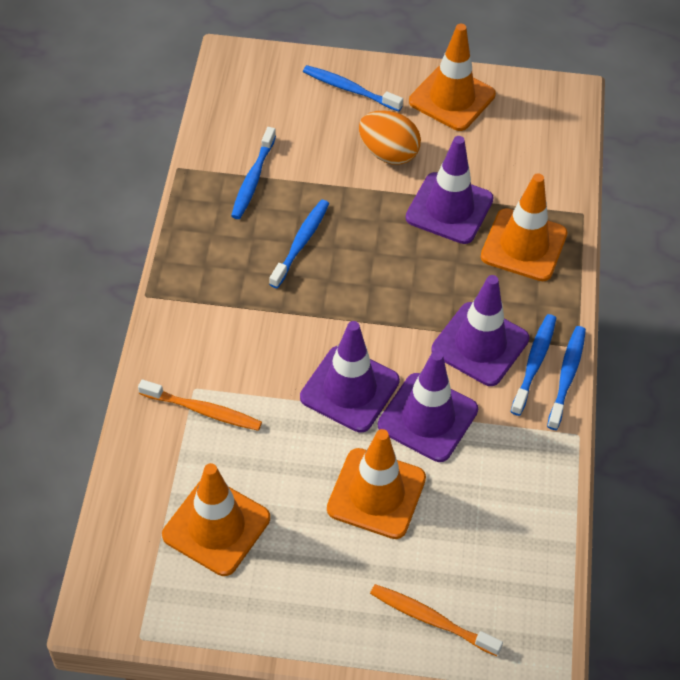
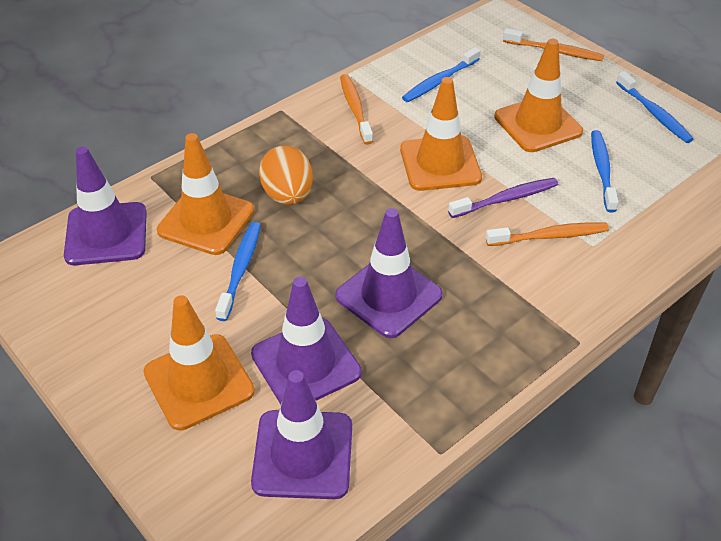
blue toothbrush: [231,127,276,219] [269,200,329,288] [303,65,403,112] [511,314,556,416] [547,326,586,430] = 5 -> [215,222,261,321] [402,47,480,102] [591,130,618,212] [616,71,693,143] = 4
orange toothbrush: [138,379,262,431] [370,584,503,656] = 2 -> [340,74,373,145] [486,222,609,246] [503,28,604,61] = 3
purple toothbrush: none = 0 -> [448,178,558,218] = 1

